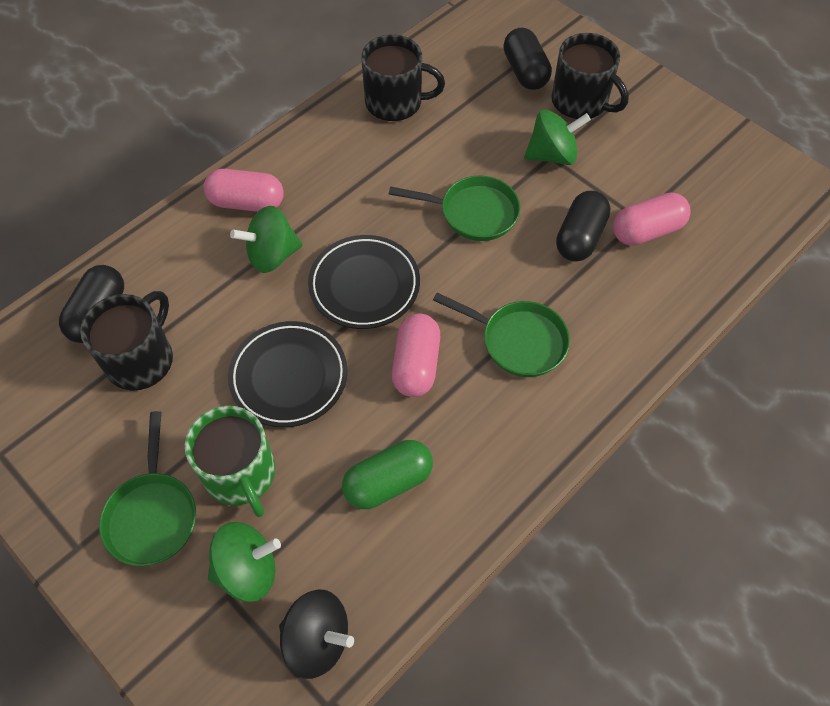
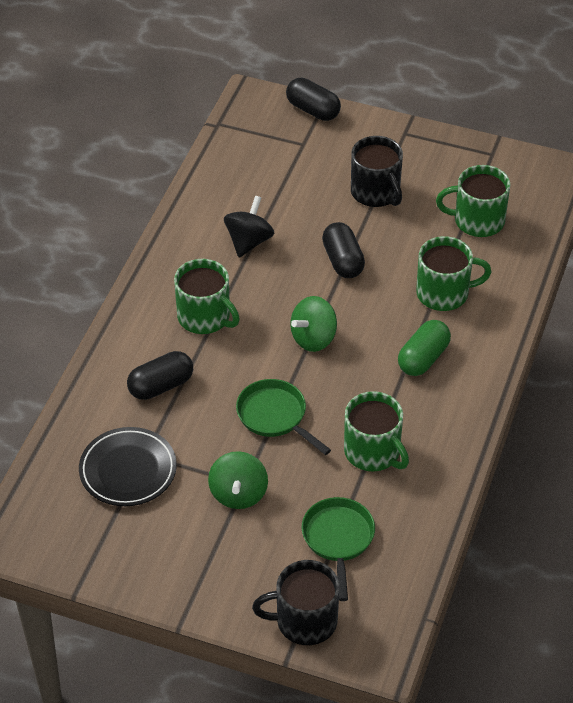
black mug: [80,291,173,391] [361,35,445,121] [551,33,629,119] = 3 -> [252,560,339,645] [351,136,403,207] = 2
black plate: [228,321,347,427] [308,235,420,329] = 2 -> [79,427,177,506] = 1
green mug: [185,406,275,517] = 1 -> [174,259,240,334] [344,391,409,472] [416,236,492,311] [436,165,510,237] = 4
green pan: [99,411,196,566] [389,176,520,241] [433,293,570,377] = 3 -> [236,379,331,455] [301,497,375,601] = 2
green spinning top: [208,522,281,602] [230,206,303,273] [524,109,591,165] = 3 -> [208,451,268,509] [290,296,337,352] = 2
pink capsule: [203,169,284,212] [392,313,440,397] [613,192,691,246] = 3 -> none = 0

